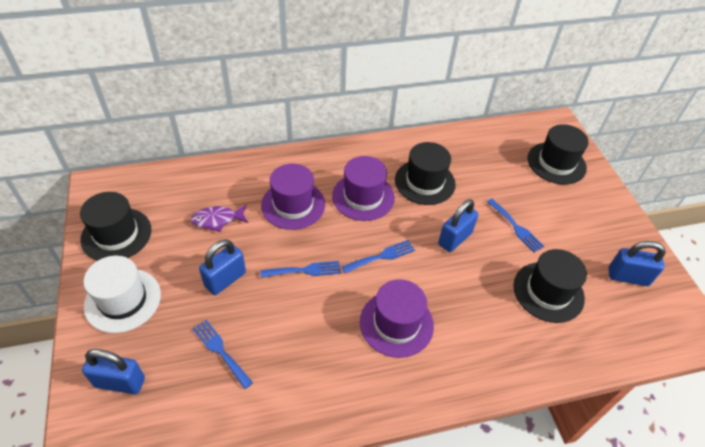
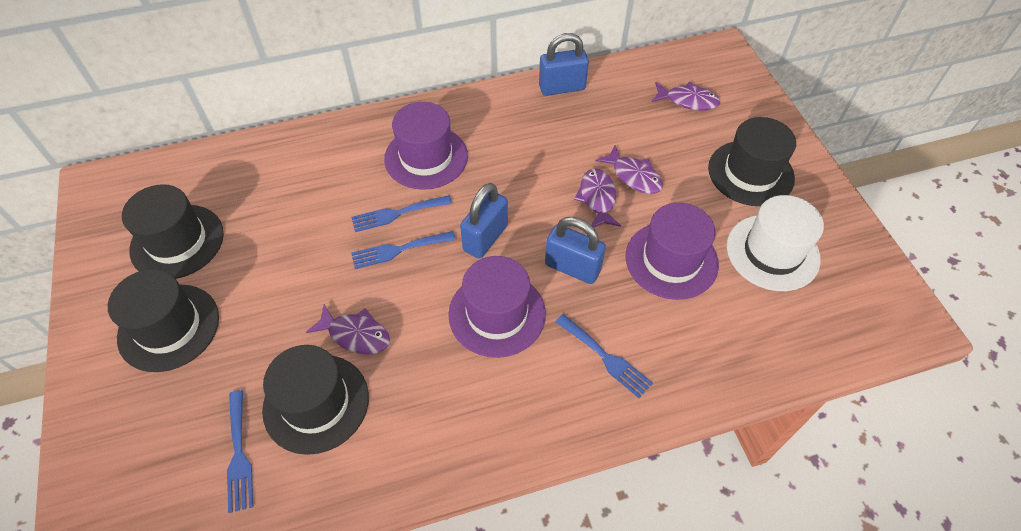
blue padlock: [82,349,145,394] [199,240,246,295] [438,199,479,252] [609,241,666,286] = 4 -> [460,183,508,259] [539,33,589,96] [545,217,606,284] = 3
purple fish: [191,205,248,232] = 1 -> [306,305,390,354] [574,168,621,227] [595,145,663,194] [652,82,720,110] = 4

